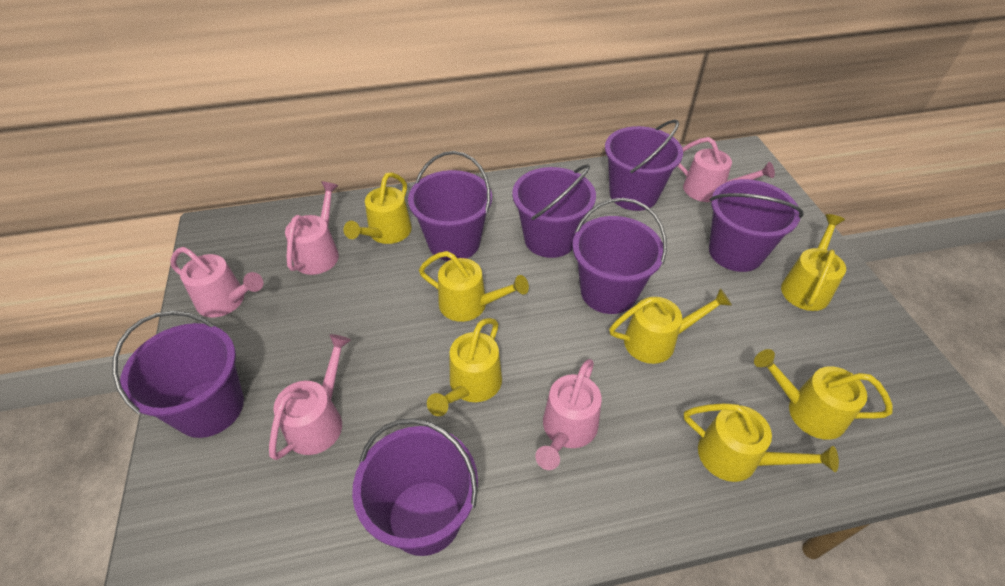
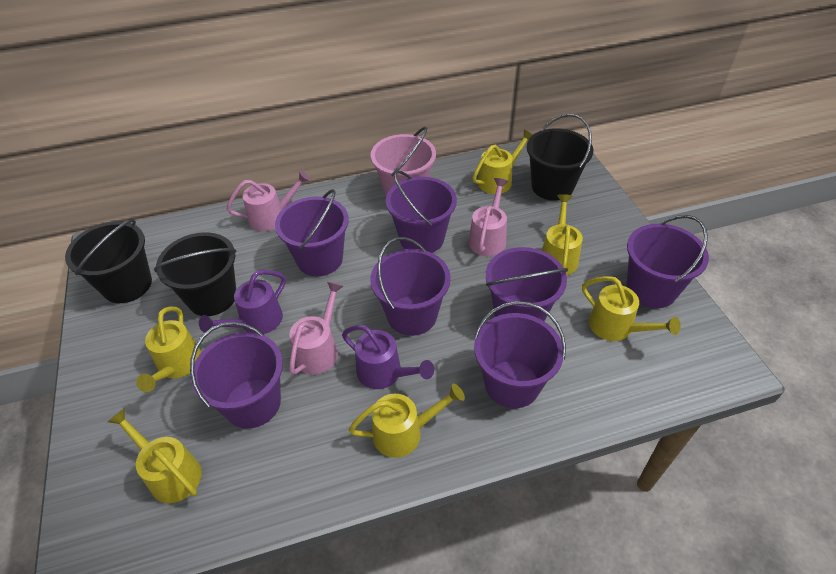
black bucket: none = 0 -> [65,219,152,303] [154,232,237,316] [527,114,593,201] = 3
pink bucket: none = 0 -> [370,127,436,197] = 1
pink watering can: [170,247,263,318] [269,334,351,460] [285,181,339,275] [535,359,602,470] [678,137,775,202] = 5 -> [227,170,311,231] [289,282,343,375] [468,178,508,256] = 3
purple watering can: none = 0 -> [199,270,286,334] [342,325,434,389] = 2
yellow watering can: [344,172,412,244] [419,251,529,322] [427,318,502,416] [609,289,732,364] [684,403,839,482] [754,349,893,440] [781,214,846,311] = 7 -> [108,409,202,503] [136,307,201,392] [349,383,465,458] [472,130,532,194] [542,194,583,275] [582,276,681,341] = 6

